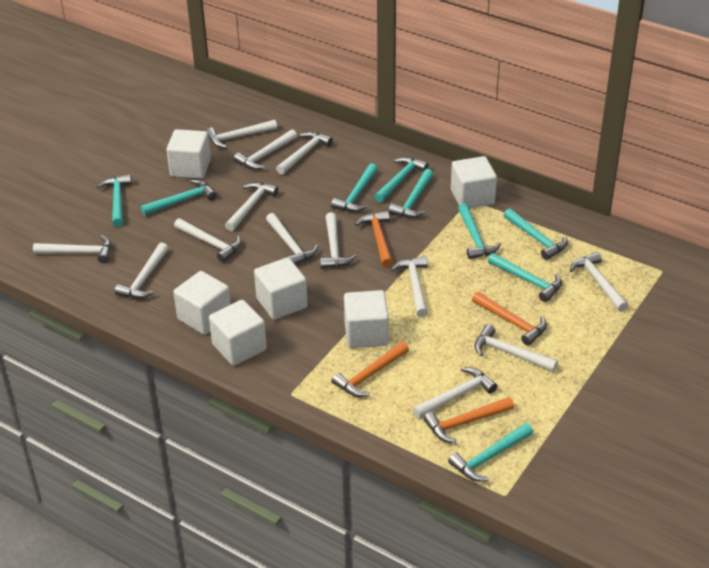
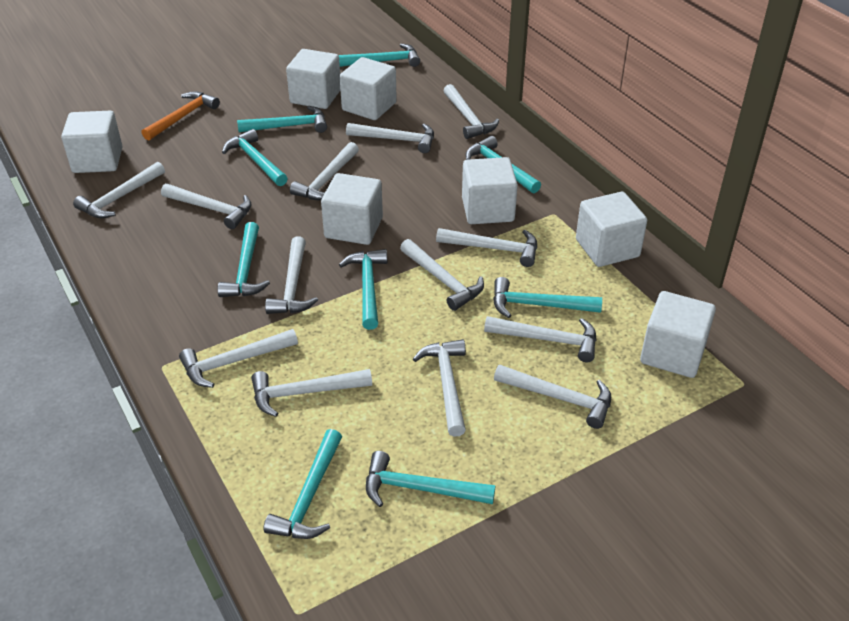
orange hammer: [331,341,409,397] [355,211,393,267] [423,397,514,443] [472,292,547,346] = 4 -> [142,91,220,141] = 1
white cube: [166,129,211,179] [173,271,231,335] [209,300,267,366] [254,257,308,320] [344,290,389,348] [451,156,497,208] = 6 -> [61,111,122,173] [286,49,340,109] [321,173,383,245] [340,57,397,120] [462,157,518,224] [576,192,647,267] [640,291,716,378] = 7

